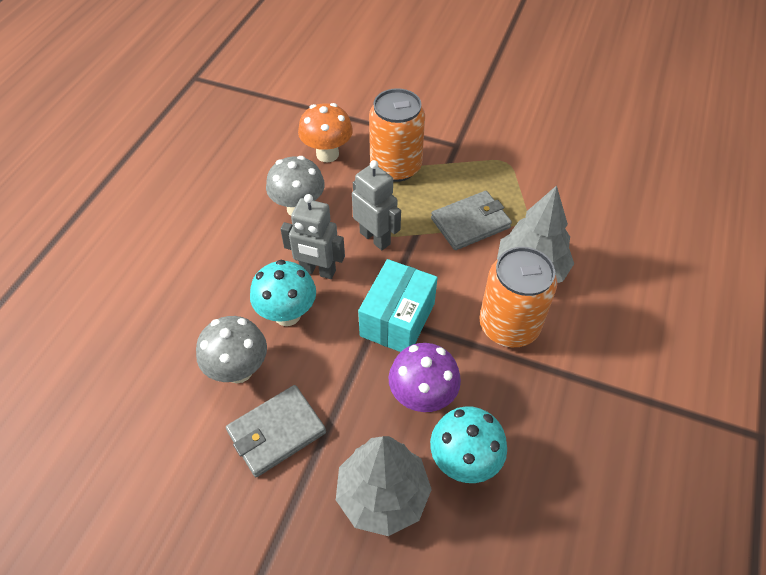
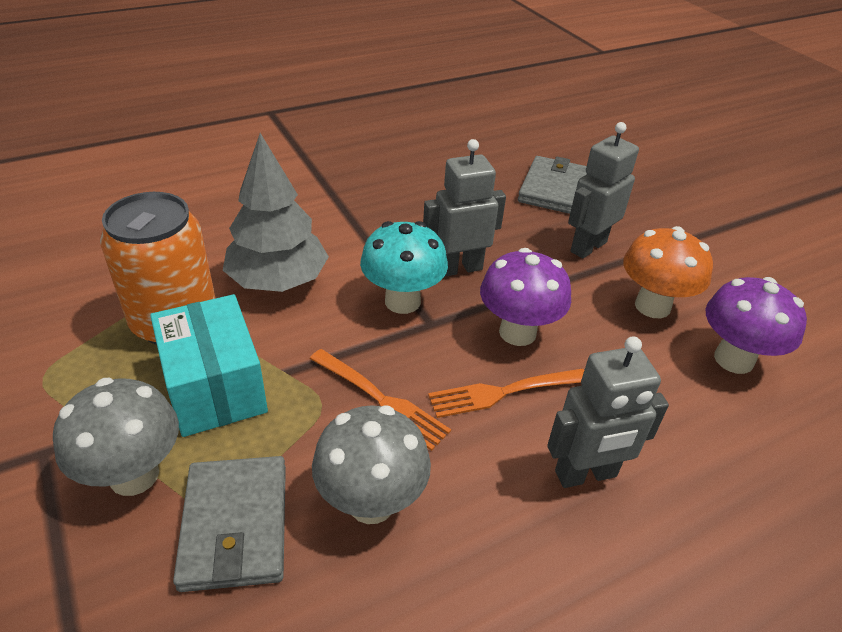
grey robot: [281,194,345,279] [352,160,401,250] = 2 -> [423,139,506,277] [547,337,669,488] [568,122,639,258] = 3
grey tree: [336,436,432,536] [497,185,574,283] = 2 -> [223,133,329,292] = 1
orange can: [369,88,425,182] [479,247,557,347] = 2 -> [100,192,215,345] = 1
orange fork: none = 0 -> [310,349,451,451] [428,368,584,418] = 2
purple mushroom: [389,343,461,412] = 1 -> [480,248,571,346] [706,277,807,374] = 2
turquoise mushroom: [250,260,316,326] [430,406,507,483] = 2 -> [360,221,448,314] = 1

